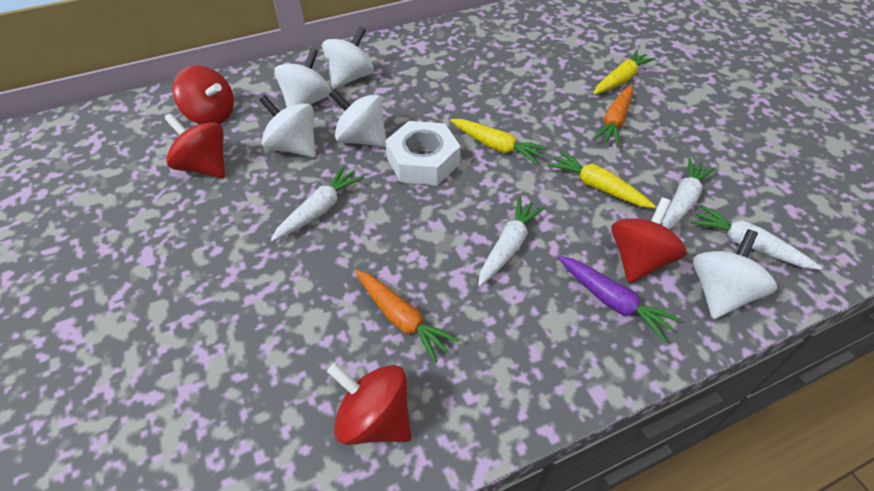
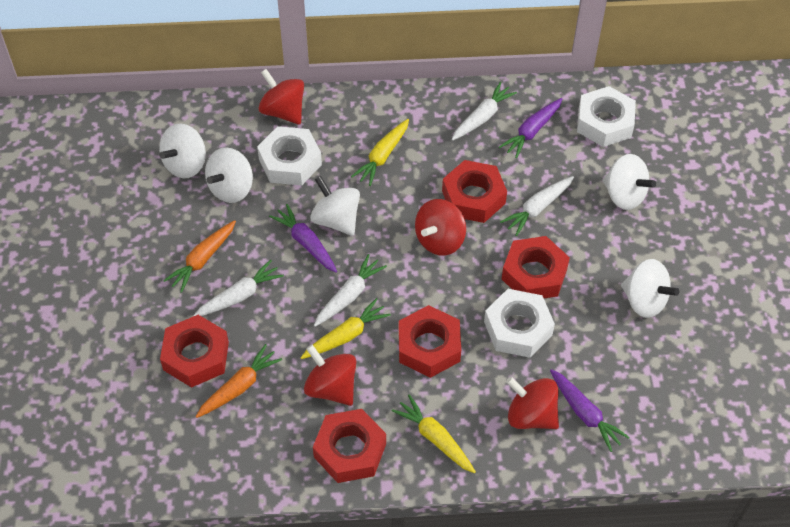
purple carrot: [558,256,681,342] = 1 -> [269,204,337,273] [499,98,562,159] [550,369,630,452] = 3
red nut: none = 0 -> [160,315,229,388] [313,409,386,483] [399,305,461,378] [442,160,507,223] [502,236,570,298] = 5
white nut: [385,121,461,185] = 1 -> [257,126,322,186] [484,289,555,358] [577,86,636,147] = 3

